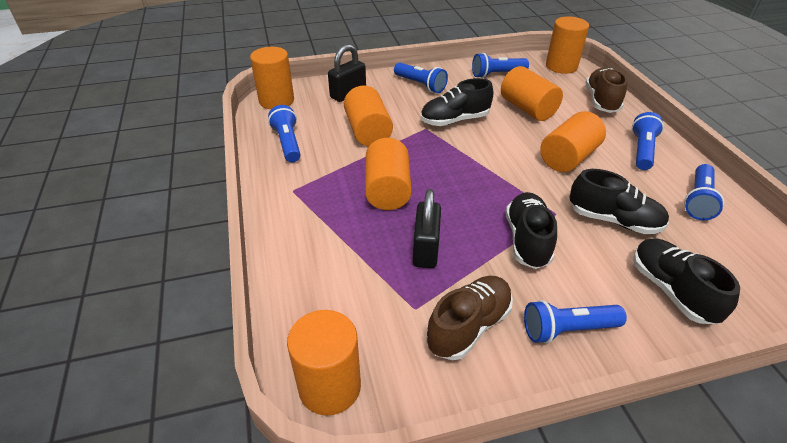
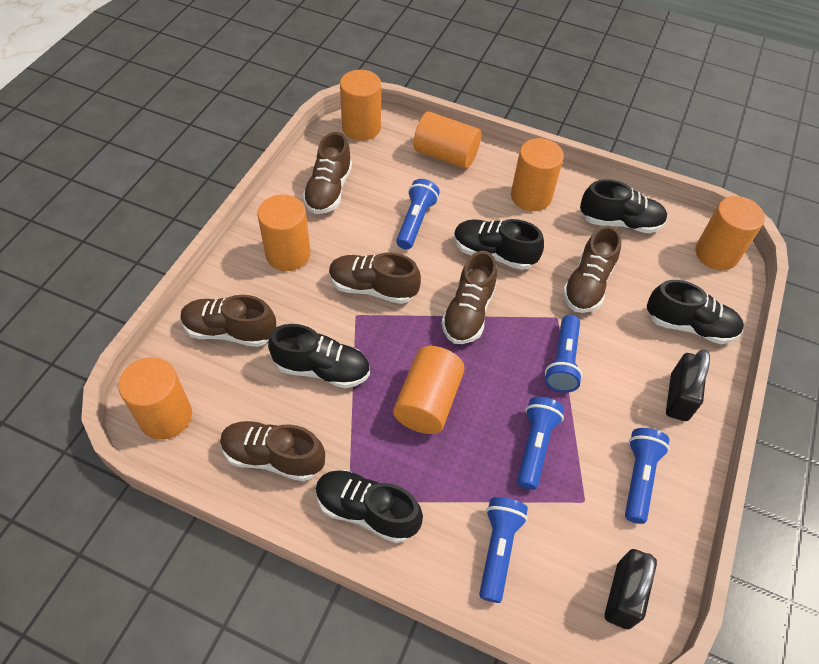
black shoe: [421,78,494,126] [506,192,557,269] [570,169,669,234] [633,238,740,324] = 4 -> [268,324,370,388] [315,470,423,543] [454,219,544,270] [580,179,667,233] [647,280,744,344] = 5
blue flashlight: [268,105,301,162] [394,63,448,93] [472,53,529,78] [524,300,627,344] [632,112,664,170] [684,164,724,220] = 6 -> [396,179,440,249] [479,497,528,603] [517,397,564,490] [545,315,583,393] [625,428,670,524] = 5
brown shoe: [426,276,513,360] [585,68,627,113] = 2 -> [180,295,276,347] [220,421,325,481] [303,132,352,214] [329,252,421,304] [441,251,497,344] [562,225,622,313] = 6

